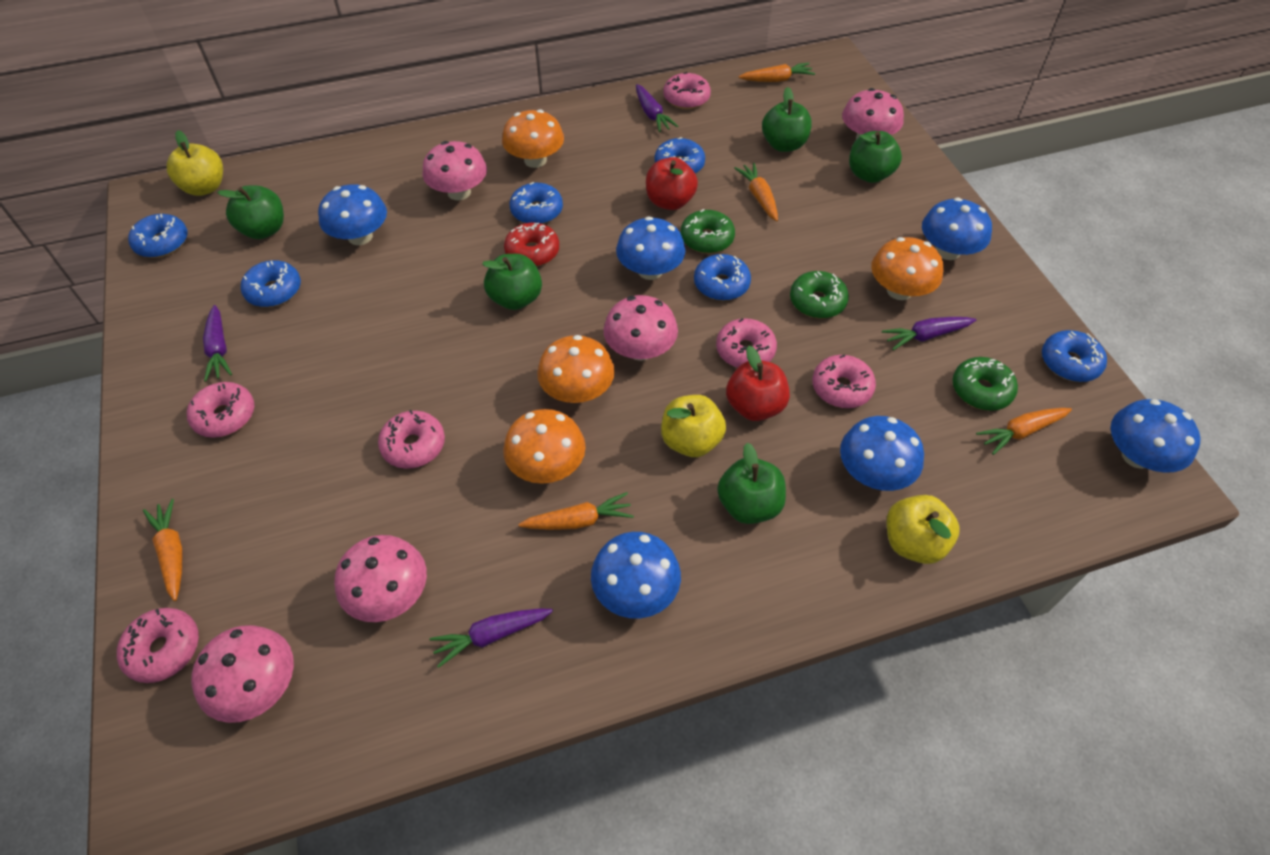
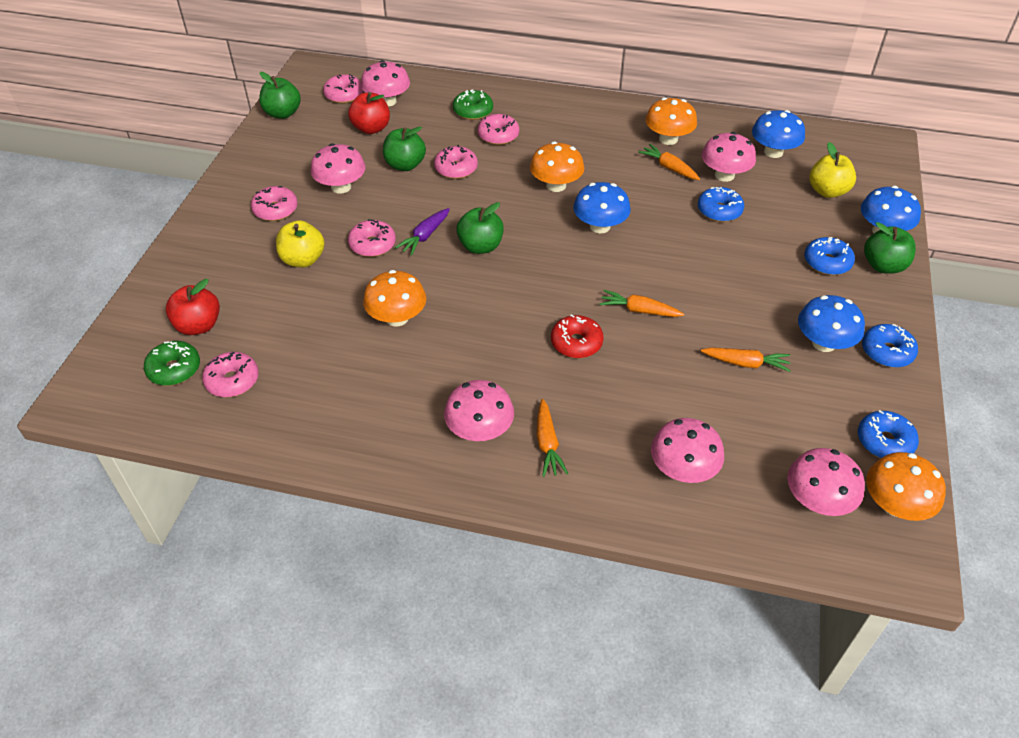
blue donut: [128,214,187,258] [241,260,301,307] [510,182,563,224] [655,137,705,174] [694,254,751,301] [1042,330,1107,382] = 6 -> [698,187,744,222] [804,237,855,275] [858,410,919,458] [862,324,918,368] = 4
blue mushroom: [318,184,387,245] [591,532,681,619] [616,216,685,280] [840,416,924,491] [922,197,992,260] [1111,399,1201,473] = 6 -> [573,182,631,234] [752,110,805,158] [798,295,865,352] [861,186,921,233] = 4
green apple: [217,185,284,239] [482,254,542,310] [717,443,786,524] [762,87,812,152] [849,131,902,183] = 5 -> [259,72,301,119] [383,126,426,171] [456,202,504,254] [864,222,916,274] = 4
green donut: [681,209,735,253] [790,271,849,318] [952,357,1018,411] = 3 -> [144,341,200,386] [453,90,493,120] = 2
orange carrot: [143,499,183,601] [518,492,634,530] [734,163,778,221] [739,63,815,82] [976,408,1072,455] = 5 -> [537,399,568,477] [599,290,684,317] [638,144,700,180] [701,347,791,372] = 4
pink mushroom: [191,625,294,723] [334,535,427,622] [422,141,487,200] [604,295,678,361] [842,88,904,139] = 5 -> [310,143,366,194] [361,60,410,107] [444,380,514,441] [651,418,724,483] [702,132,756,182] [787,448,865,516] = 6
purple carrot: [203,305,232,382] [429,609,553,668] [636,84,678,132] [882,317,976,350] = 4 -> [395,208,450,255] = 1
yellow apple: [167,130,223,196] [661,395,726,457] [887,495,960,564] = 3 -> [276,220,325,267] [809,142,856,198] = 2

